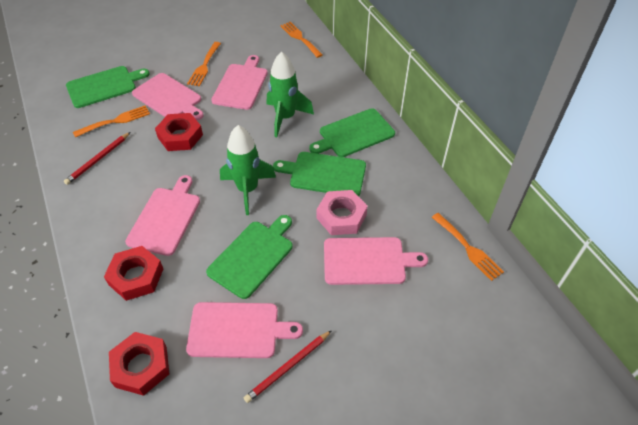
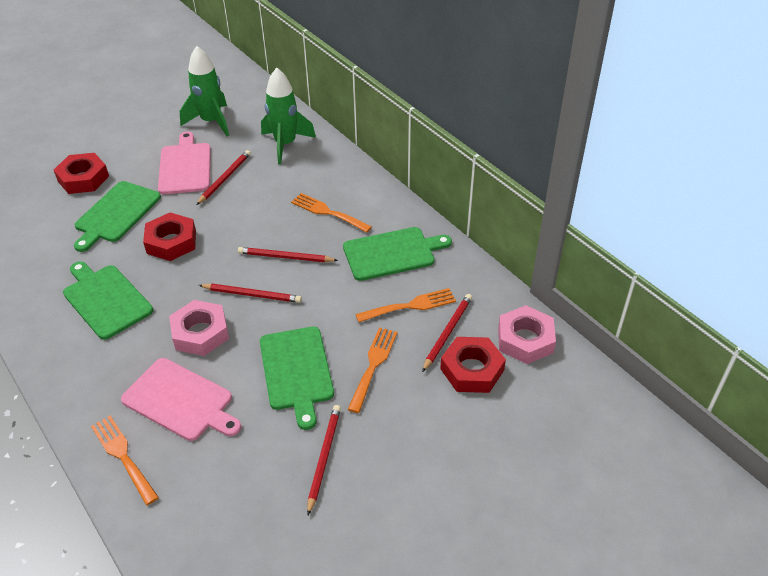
pink cutting board: [125,175,200,256] [132,73,204,120] [186,302,303,358] [211,55,268,110] [324,237,428,285] = 5 -> [121,358,241,441] [158,131,211,194] = 2
pink nut: [316,190,368,235] = 1 -> [169,300,229,356] [498,305,556,364] = 2
red pencil: [64,132,130,185] [244,330,332,403] = 2 -> [196,150,251,205] [199,284,302,303] [238,247,338,262] [307,405,341,515] [422,294,472,372] = 5

